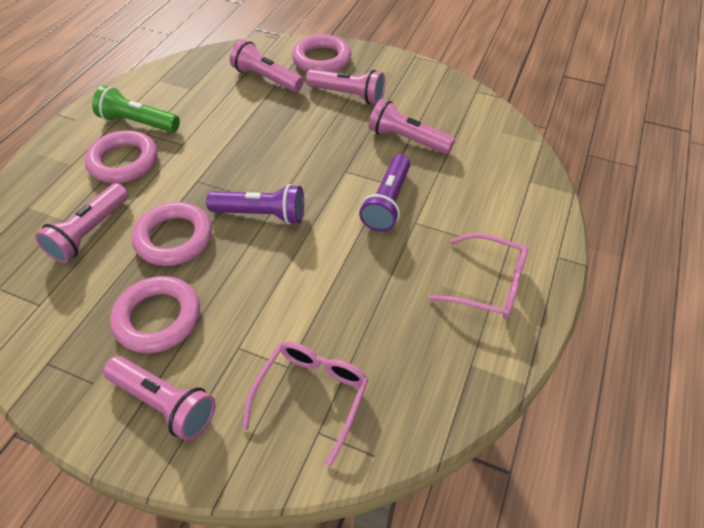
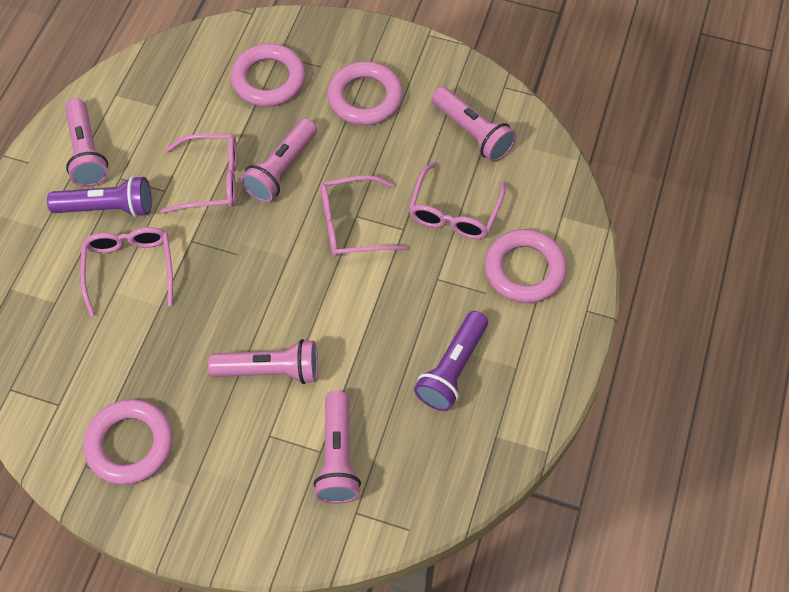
green flashlight: [92,86,180,132] = 1 -> none = 0
pink glasses: [242,341,368,466] [428,233,528,319] = 2 -> [80,227,173,317] [160,134,237,214] [321,175,408,257] [409,162,506,239] = 4

